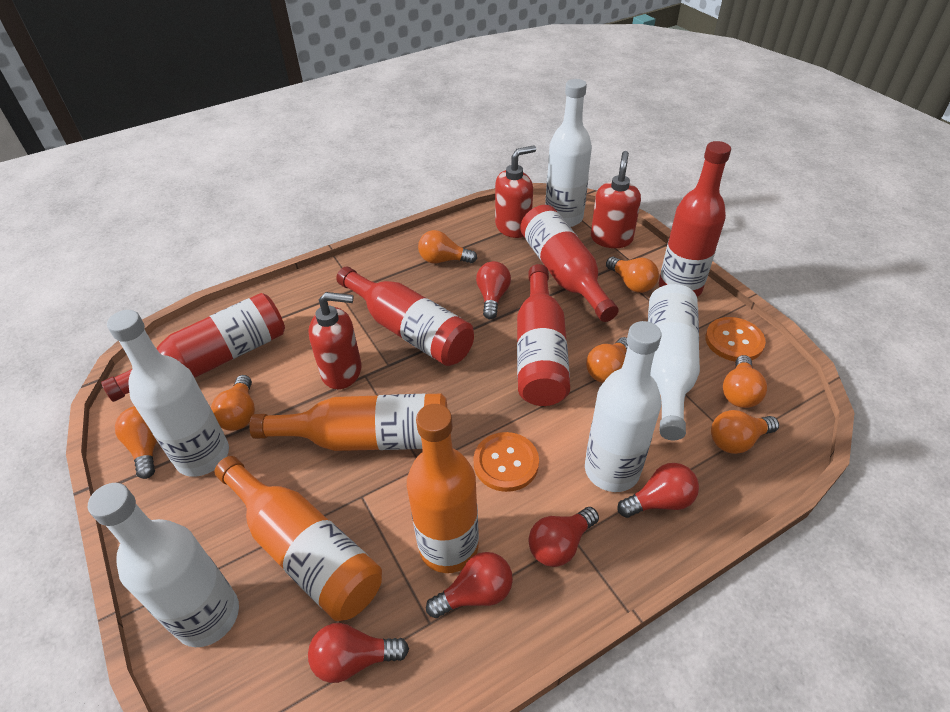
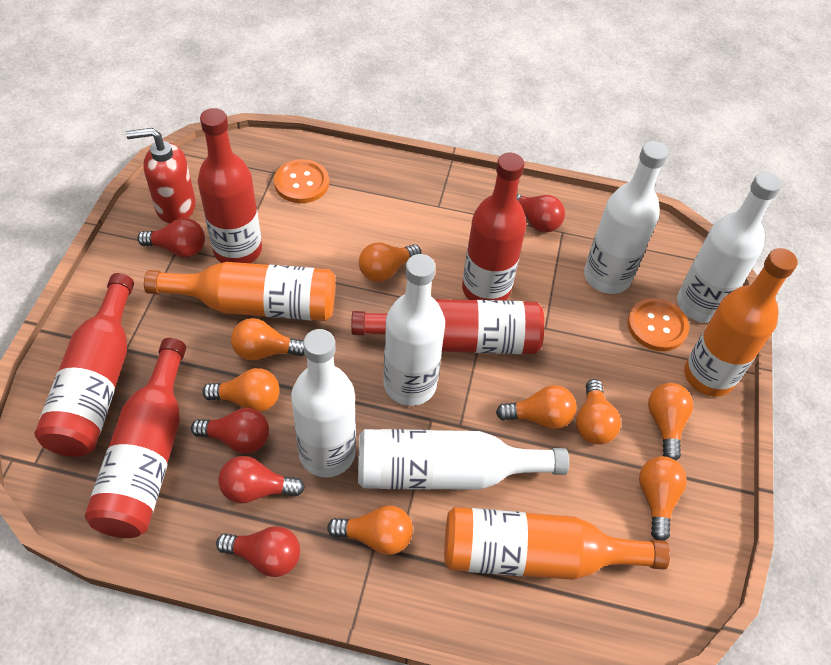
orange light bulb: [115,406,157,479] [211,375,255,431] [418,230,477,264] [586,337,628,383] [606,257,659,293] [711,410,779,454] [723,355,767,408] = 7 -> [202,368,280,412] [231,318,305,361] [327,505,413,555] [359,243,421,282] [496,385,577,429] [576,379,621,445] [639,456,687,541] [648,383,693,460] = 8
red soap dispenser: [308,292,362,389] [495,145,536,238] [591,151,641,248] = 3 -> [126,128,196,223] = 1

